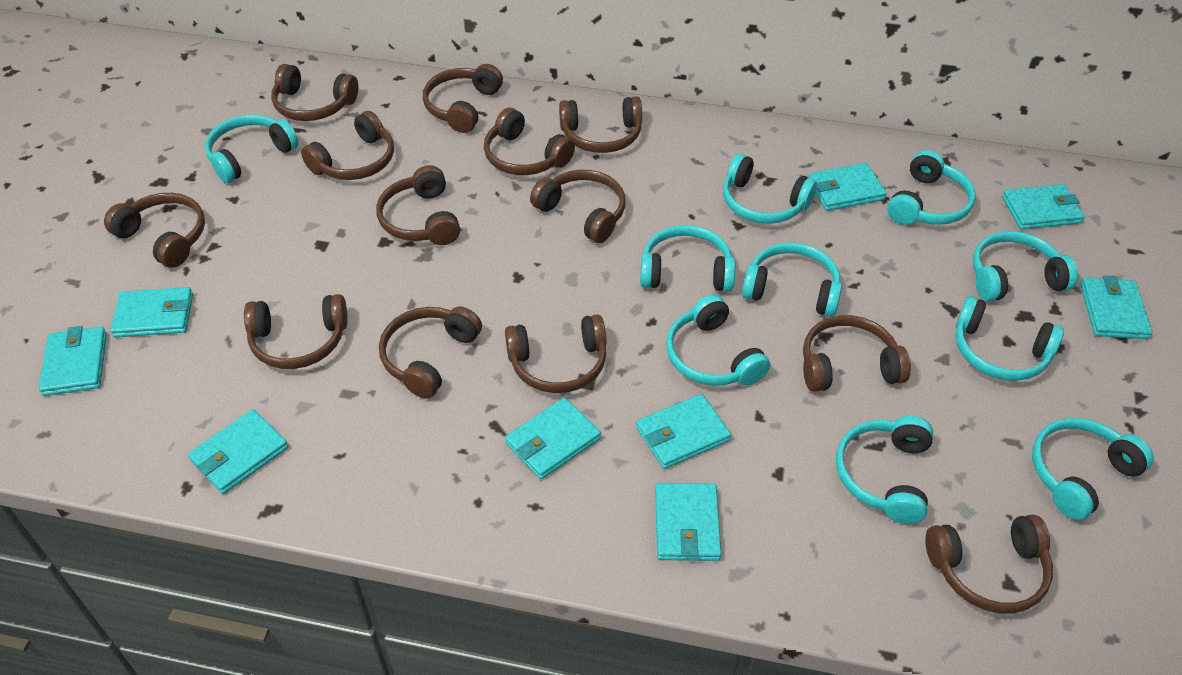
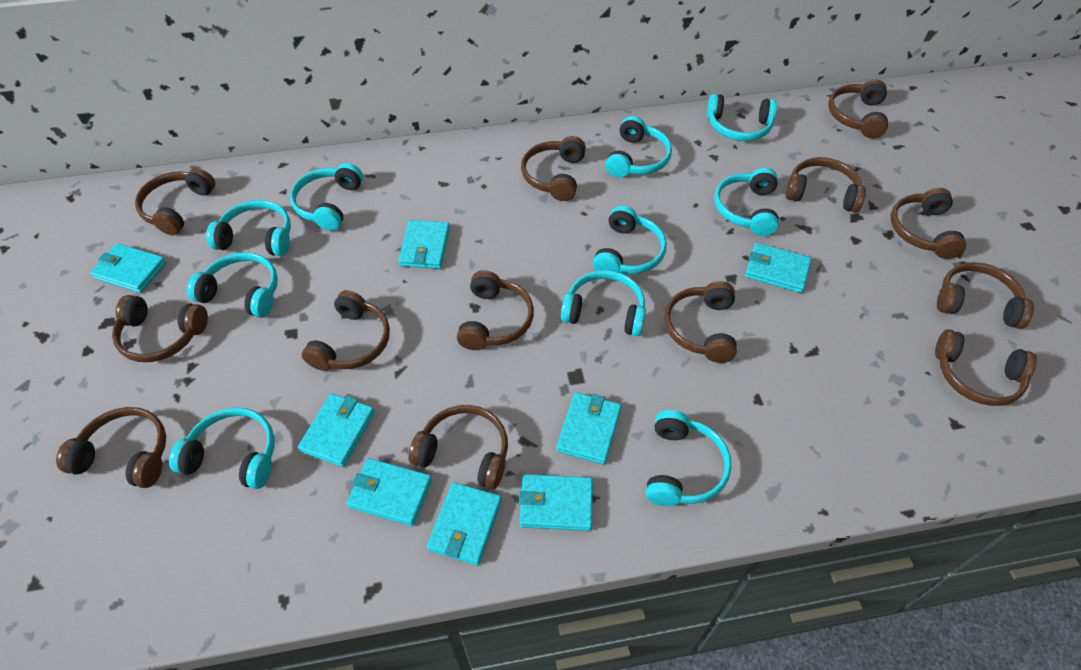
turquoise wallet: [39,326,107,396] [110,287,193,337] [188,409,288,494] [505,398,601,479] [636,394,731,469] [655,483,721,561] [809,163,886,211] [1002,184,1085,230] [1080,276,1152,339] = 9 -> [90,243,167,293] [298,393,375,467] [346,458,432,526] [398,220,450,269] [427,482,502,565] [519,474,593,531] [556,392,622,465] [745,243,811,293] = 8

